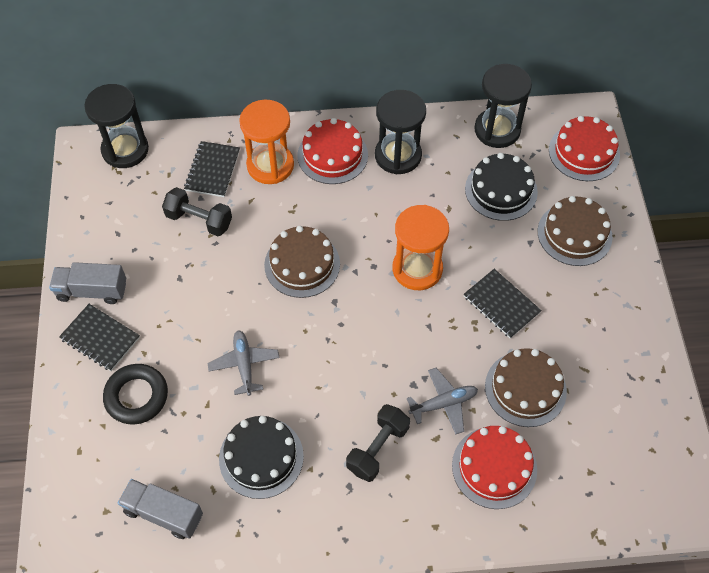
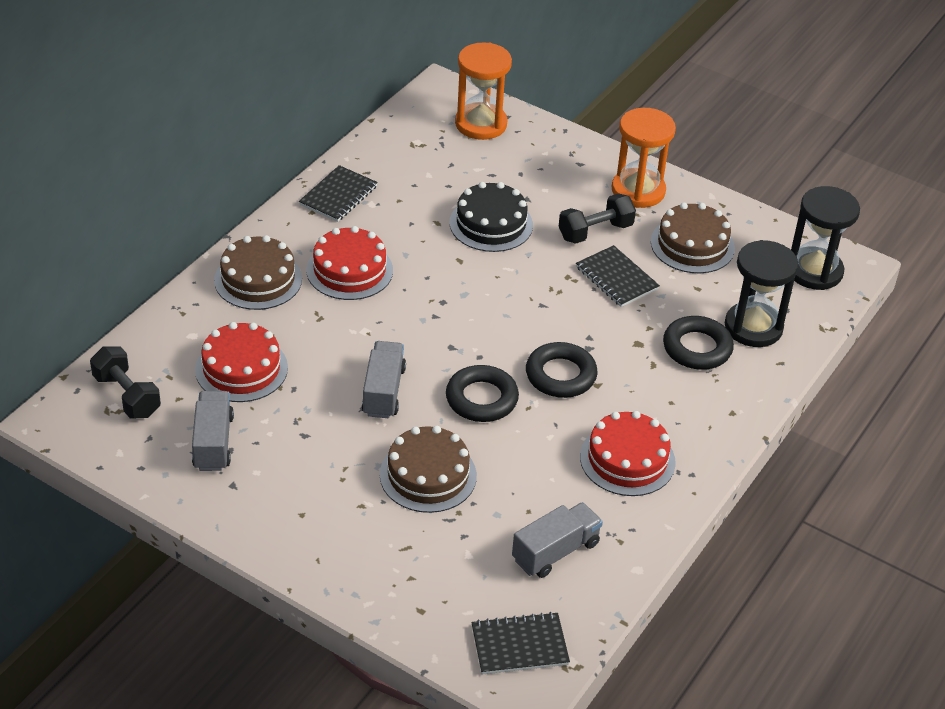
black cake: [219,416,304,499] [465,153,538,221] = 2 -> [449,182,533,252] = 1
black hourglass: [84,84,149,168] [375,90,426,174] [474,64,532,148] = 3 -> [725,240,799,347] [791,186,860,290] = 2
black ring: [103,364,168,424] = 1 -> [446,365,519,422] [526,342,598,398] [663,316,734,370] = 3
grey plane: [207,330,280,396] [407,368,478,435] = 2 -> none = 0
grey truck: [49,262,126,304] [118,479,203,539] = 2 -> [192,391,234,471] [362,341,406,418] [512,502,603,578] = 3

